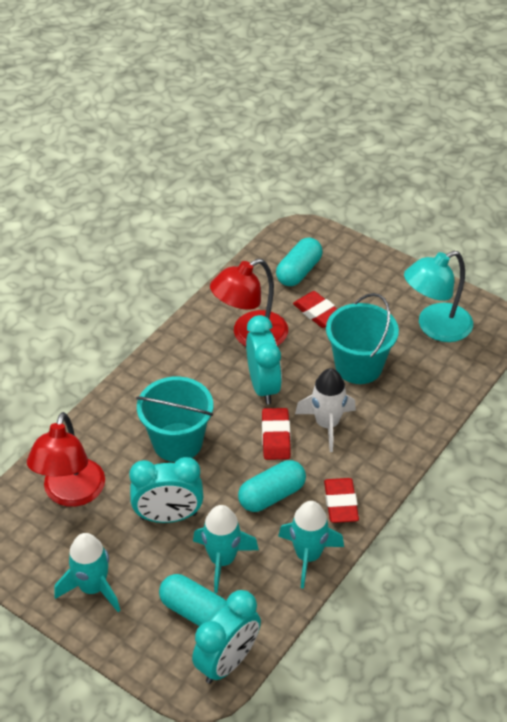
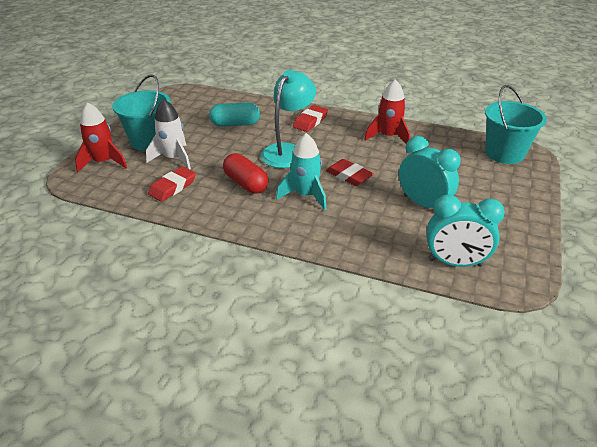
red capsule: none = 0 -> [223,153,269,194] = 1
red lamp: [27,412,105,507] [210,259,288,346] = 2 -> none = 0
red rocket: none = 0 -> [75,102,127,172] [364,79,410,144] = 2
turquoise capsule: [159,574,227,626] [238,460,306,512] [276,238,323,286] = 3 -> [209,103,260,126] = 1
turquoise clock: [129,457,203,523] [192,590,261,684] [246,315,282,404] = 3 -> [399,136,461,208] [427,195,505,267] = 2
turquoise rocket: [54,533,120,612] [193,505,259,593] [278,501,344,589] = 3 -> [276,133,326,210] = 1

